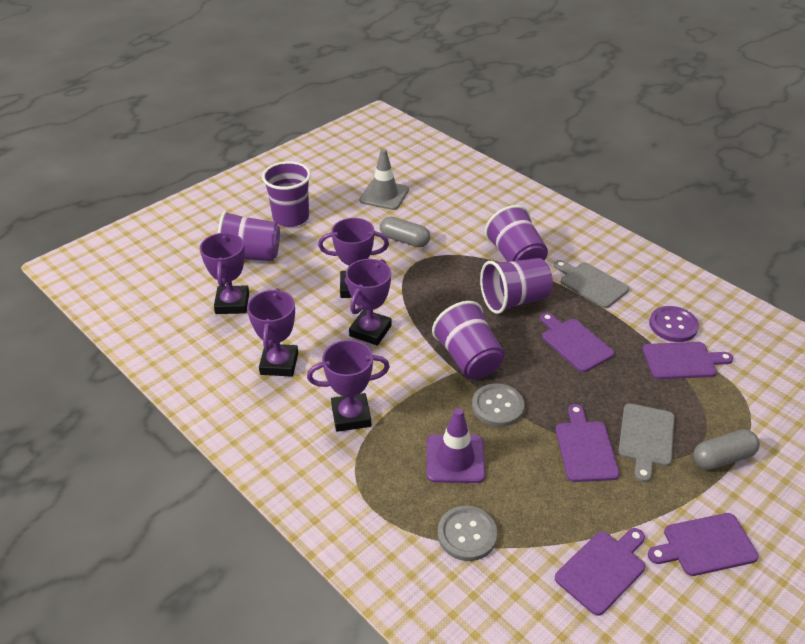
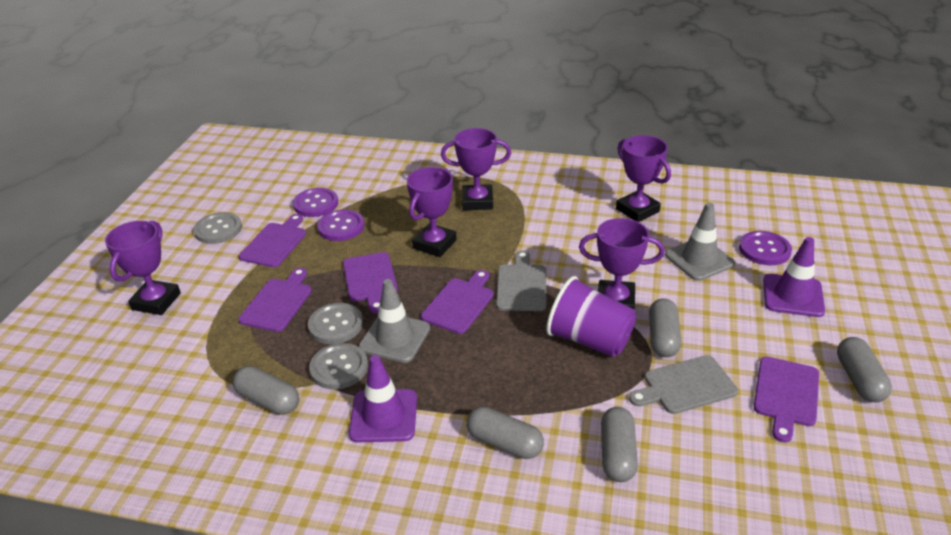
grey button: [437,506,497,561] [472,383,525,427] = 2 -> [193,212,242,244] [308,303,363,344] [309,343,368,390] = 3
grey capsule: [380,216,430,247] [693,429,760,470] = 2 -> [233,366,299,415] [466,407,544,459] [601,407,638,482] [649,298,681,357] [837,337,892,402] = 5
grey traffic cone: [359,149,409,210] = 1 -> [359,279,430,363] [665,203,735,281] = 2
purple button: [649,306,699,342] = 1 -> [293,188,338,217] [317,210,364,241] [739,231,792,266] = 3
purple cup: [218,211,280,261] [262,161,311,227] [432,301,505,379] [480,258,553,314] [485,205,548,262] = 5 -> [546,276,636,357] = 1
purple traffic cone: [427,408,485,483] = 1 -> [349,355,417,442] [763,237,825,317] = 2

